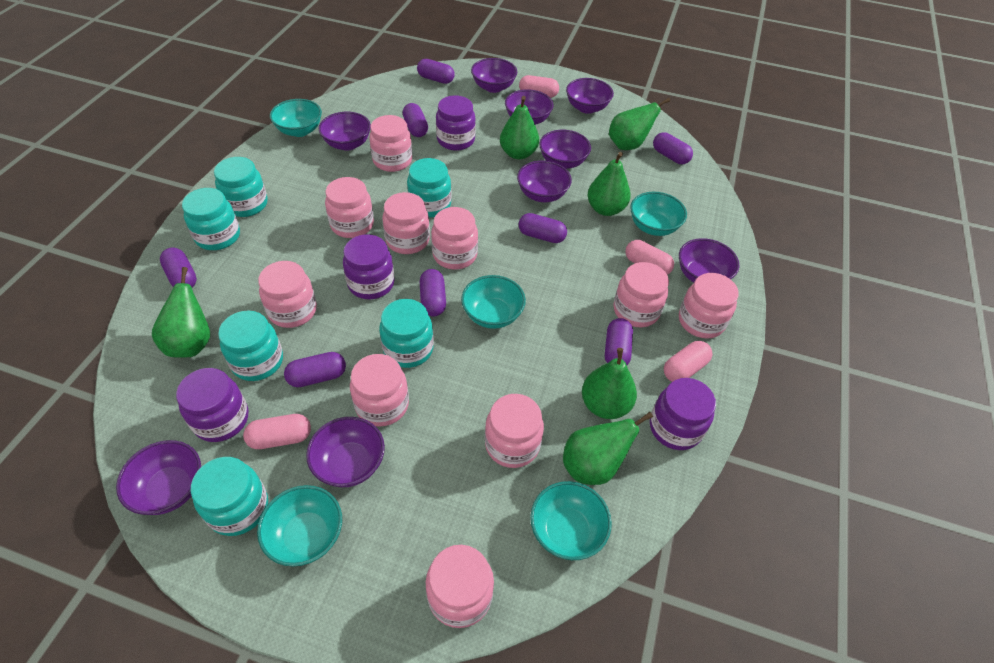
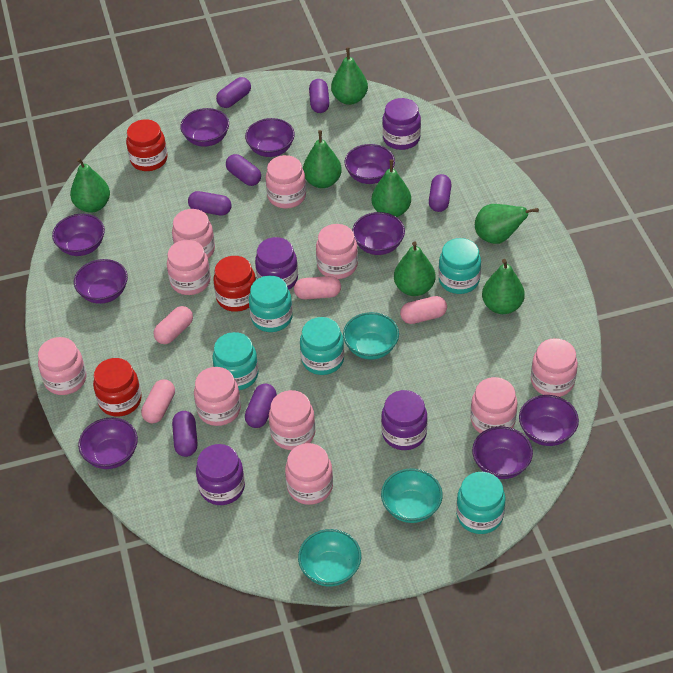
green pear: [152,267,210,357] [500,96,539,160] [563,412,653,485] [582,348,637,419] [588,152,631,216] [609,98,670,150] = 6 -> [70,158,110,213] [303,130,342,188] [331,47,368,105] [372,159,411,217] [394,241,435,296] [475,204,539,244] [482,259,525,314] = 7
purple capsule: [160,248,197,287] [284,352,346,387] [403,103,428,137] [417,59,455,84] [420,269,446,316] [518,213,567,243] [605,318,633,365] [653,132,693,164] = 8 -> [172,411,198,457] [188,191,232,215] [216,77,251,108] [226,154,261,186] [245,383,277,428] [309,79,329,113] [429,174,451,212] = 7
red jar: none = 0 -> [93,358,142,417] [126,119,167,171] [213,256,256,312] = 3
turquoise bowl: [257,485,342,567] [270,99,322,137] [461,275,526,329] [530,481,612,560] [630,192,687,236] = 5 -> [298,529,361,587] [343,312,399,360] [381,468,443,523] = 3
turquoise jar: [182,188,240,250] [191,457,268,536] [214,157,268,217] [218,311,283,381] [379,299,434,368] [407,158,451,218] = 6 -> [213,332,258,390] [249,276,293,332] [300,317,344,375] [438,238,481,294] [456,472,506,534] = 5

